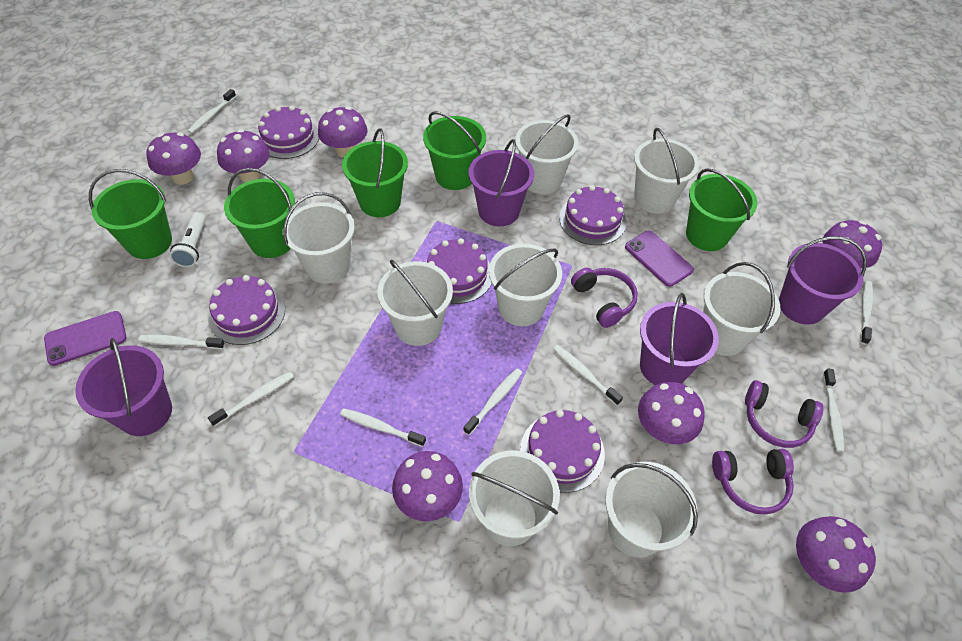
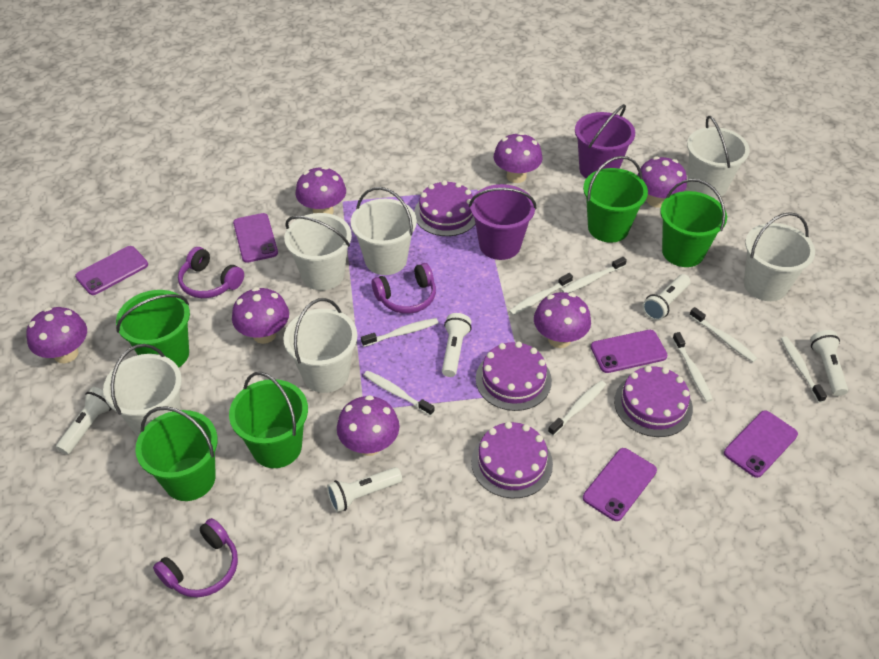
purple bucket: [75,338,172,436] [468,139,534,227] [640,293,719,385] [779,236,866,325] = 4 -> [469,184,536,260] [575,104,635,178] = 2
purple cake: [208,275,285,345] [258,106,319,159] [426,238,492,304] [520,410,605,493] [559,185,626,245] = 5 -> [414,180,476,236] [471,422,553,498] [476,341,552,411] [614,366,693,437] = 4
purple phone: [44,311,126,366] [625,231,694,287] = 2 -> [75,246,148,295] [233,213,278,263] [583,448,657,521] [591,330,667,373] [724,410,798,478] = 5
white bucket: [283,192,355,283] [377,260,453,346] [469,450,560,546] [489,243,562,326] [515,114,578,194] [605,462,698,557] [634,128,699,214] [703,262,781,356] = 8 -> [103,344,182,437] [283,298,357,393] [284,213,352,291] [351,187,417,275] [687,116,750,198] [744,212,815,301] = 6
white flashlight: [170,212,206,267] = 1 -> [56,387,112,455] [327,467,402,512] [442,313,472,377] [643,274,690,321] [810,330,848,396] = 5

